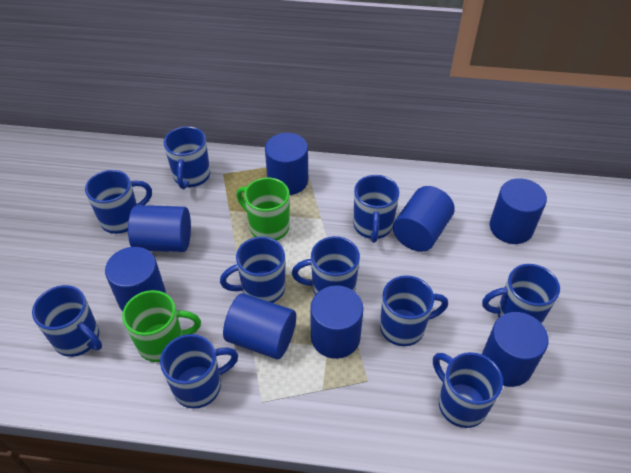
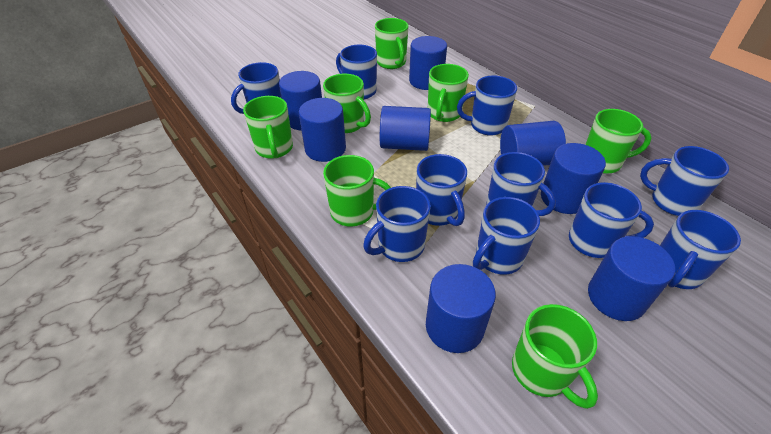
green mug: [122,290,201,362] [236,177,289,241] = 2 -> [243,96,293,159] [323,74,371,133] [323,155,391,227] [375,18,409,69] [428,64,469,122] [512,304,598,409] [585,109,652,174] = 7

